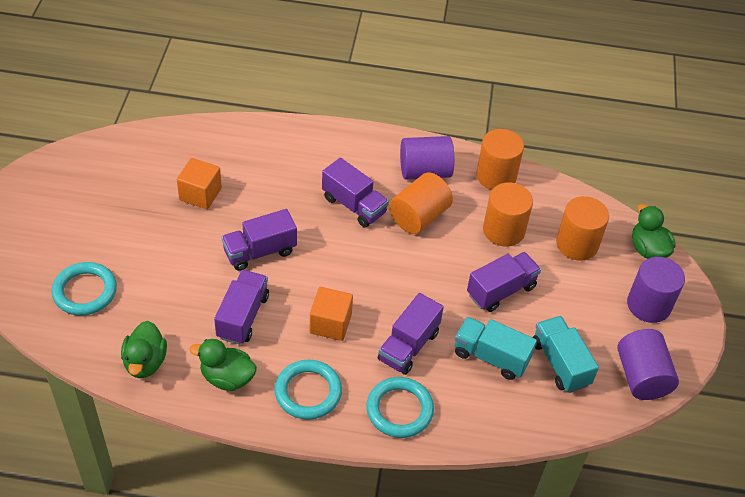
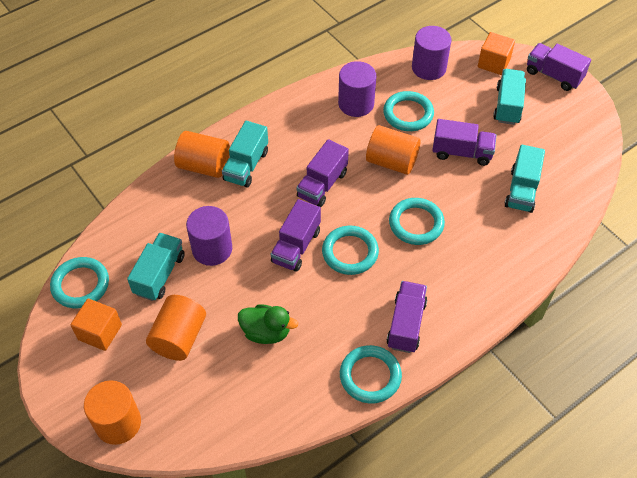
green duck: [121,321,167,378] [189,339,257,391] [632,204,676,259] = 3 -> [238,304,298,344] = 1
turquoise ring: [52,262,117,316] [275,360,342,420] [366,377,434,438] = 3 -> [50,257,109,308] [322,226,379,275] [340,345,402,404] [383,91,434,131] [389,198,445,245] = 5
turquoise truck: [455,317,537,380] [533,316,599,393] = 2 -> [127,233,185,301] [222,121,268,188] [493,69,526,125] [504,145,545,213] = 4

